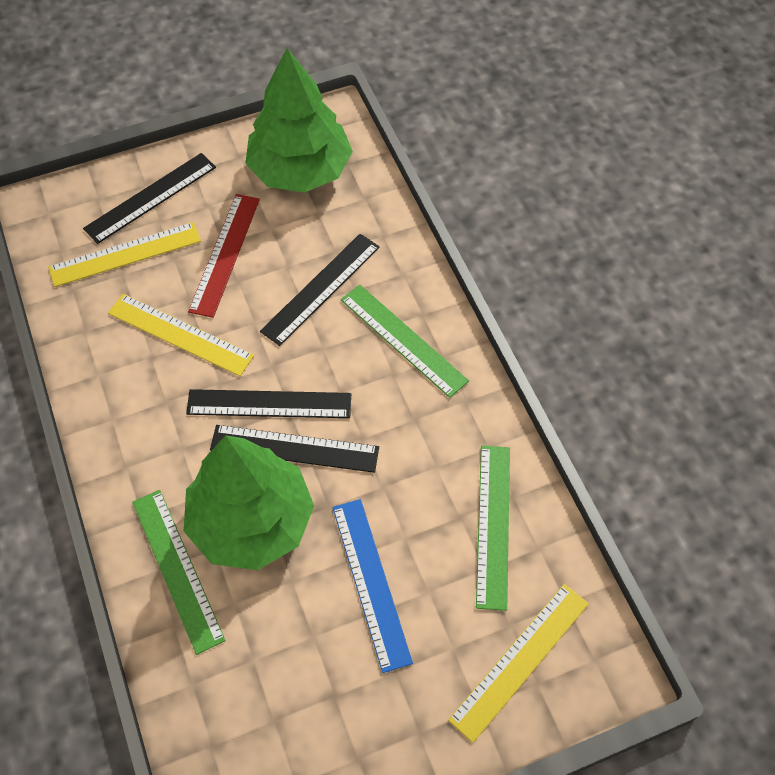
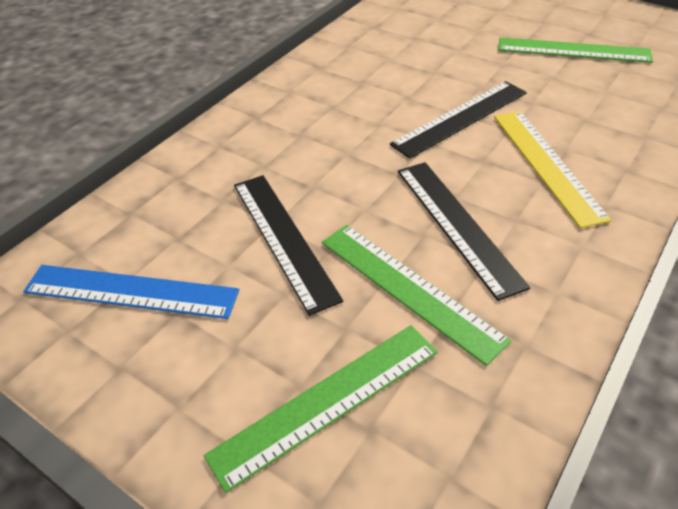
black ruler: [83,153,216,244] [186,389,351,418] [210,425,379,473] [260,234,380,346] = 4 -> [234,175,343,316] [390,81,527,159] [398,162,530,301] = 3
green tree: [184,435,314,570] [245,48,353,193] = 2 -> none = 0
red ruler: [188,194,260,318] = 1 -> none = 0
yellow ruler: [48,222,201,287] [108,294,254,376] [448,584,589,743] = 3 -> [494,111,611,228] = 1

